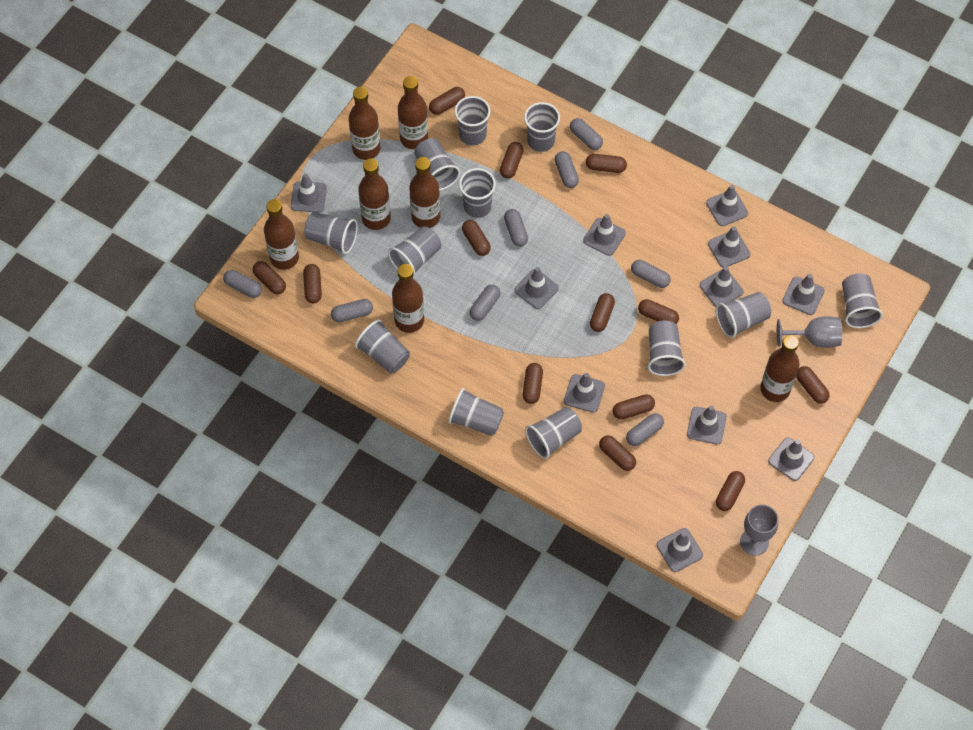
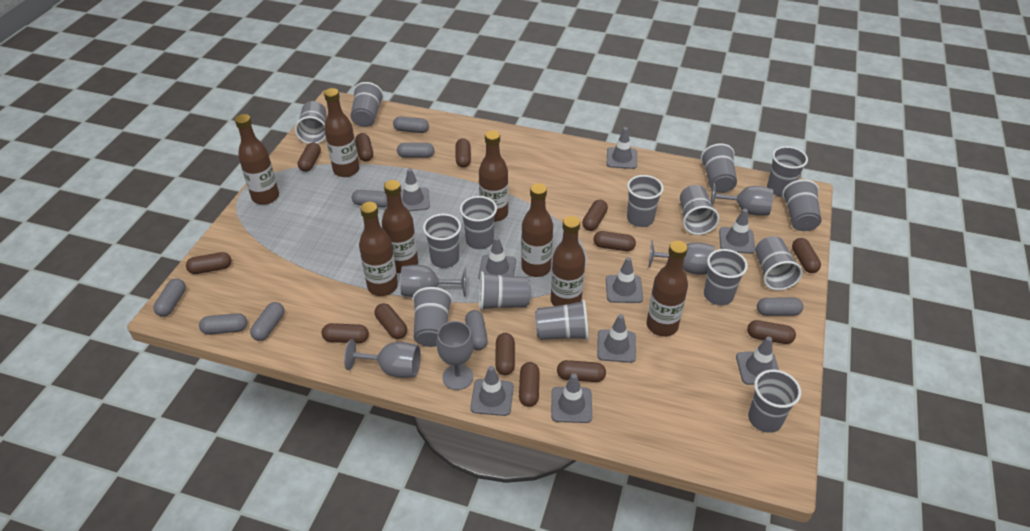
brown bottle: [264,199,299,270] [349,87,381,160] [358,158,391,230] [392,264,424,333] [398,76,428,149] [409,157,440,228] [760,335,800,402] = 7 -> [235,114,279,205] [324,88,359,177] [359,202,398,296] [382,180,418,273] [479,130,508,222] [521,183,553,277] [551,216,585,306] [647,241,688,336] = 8
grey cup: [304,212,358,254] [355,320,410,373] [388,226,441,276] [414,138,460,191] [448,388,504,436] [455,96,490,146] [459,168,496,218] [524,102,560,152] [525,407,582,459] [648,320,686,376] [716,292,771,338] [842,273,883,328] = 12 -> [295,101,326,144] [351,82,384,127] [413,287,452,347] [423,214,461,268] [460,196,497,249] [479,271,530,310] [535,300,589,340] [627,175,664,227] [680,185,719,235] [701,144,737,193] [704,249,748,305] [748,370,801,433] [755,236,802,290] [767,146,808,197] [782,179,822,231] = 15
grey goblet: [740,504,778,556] [777,316,842,348] = 2 -> [344,339,421,378] [400,265,466,297] [436,321,474,390] [649,240,715,274] [711,183,773,216] = 5
grey traffic cone: [291,174,327,213] [514,267,559,309] [564,373,605,412] [583,214,626,256] [656,528,703,572] [687,405,727,445] [699,266,744,307] [706,185,748,226] [708,226,751,268] [768,438,815,481] [782,274,825,315] = 11 -> [401,168,430,211] [470,366,514,416] [478,237,516,280] [551,374,592,423] [597,314,636,363] [606,257,643,303] [607,127,637,169] [719,209,755,254] [736,336,779,385] = 9

